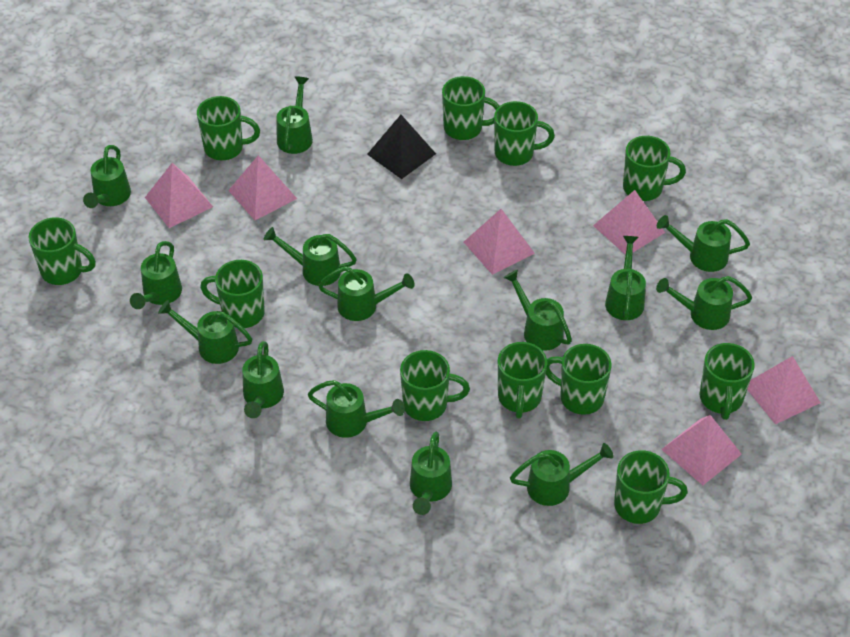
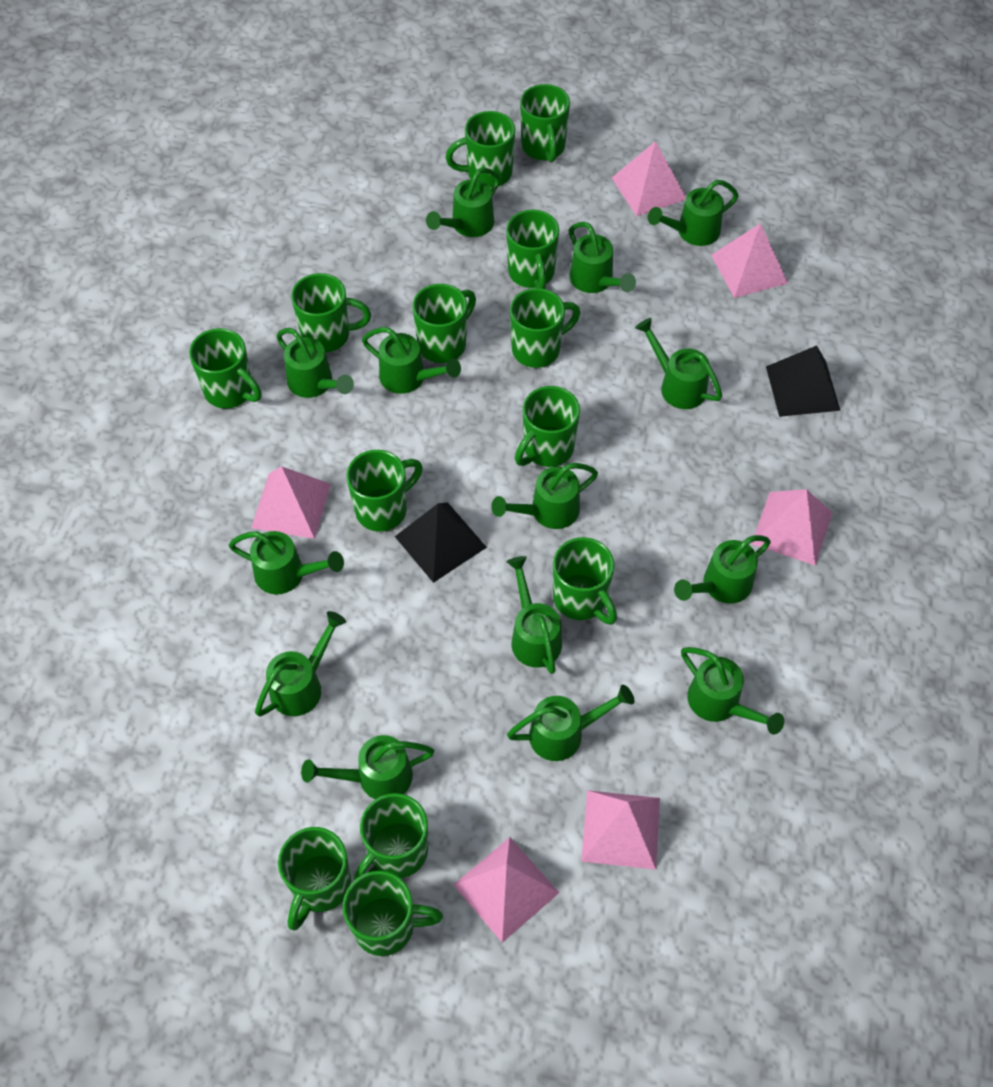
black pyramid: [367,115,436,179] = 1 -> [395,502,487,583] [766,345,841,417] = 2
green mug: [28,217,96,285] [197,96,260,160] [200,260,265,328] [400,350,470,421] [442,76,499,140] [494,101,555,166] [498,342,547,419] [546,344,612,415] [614,450,688,524] [623,136,686,201] [699,343,755,420] = 11 -> [189,328,262,409] [278,827,351,931] [291,273,371,353] [343,871,443,956] [346,450,423,532] [353,793,428,881] [412,284,476,363] [446,111,515,188] [506,210,559,289] [510,288,580,368] [515,386,580,467] [520,84,570,162] [553,537,617,625] = 13

